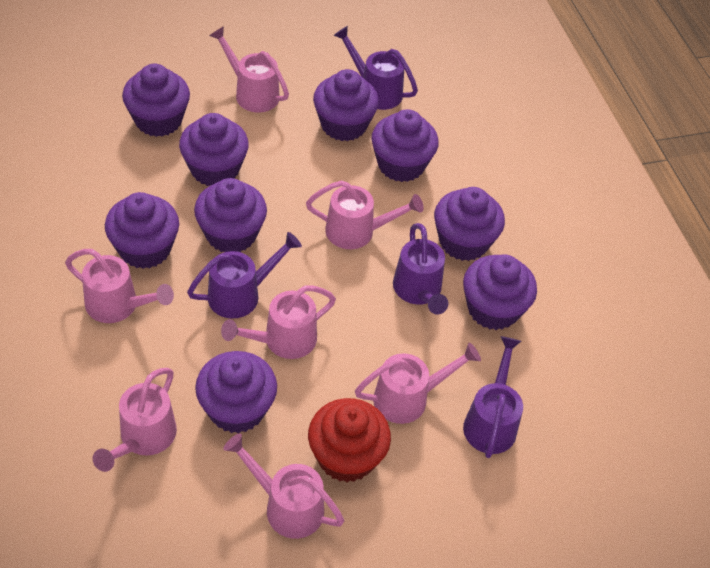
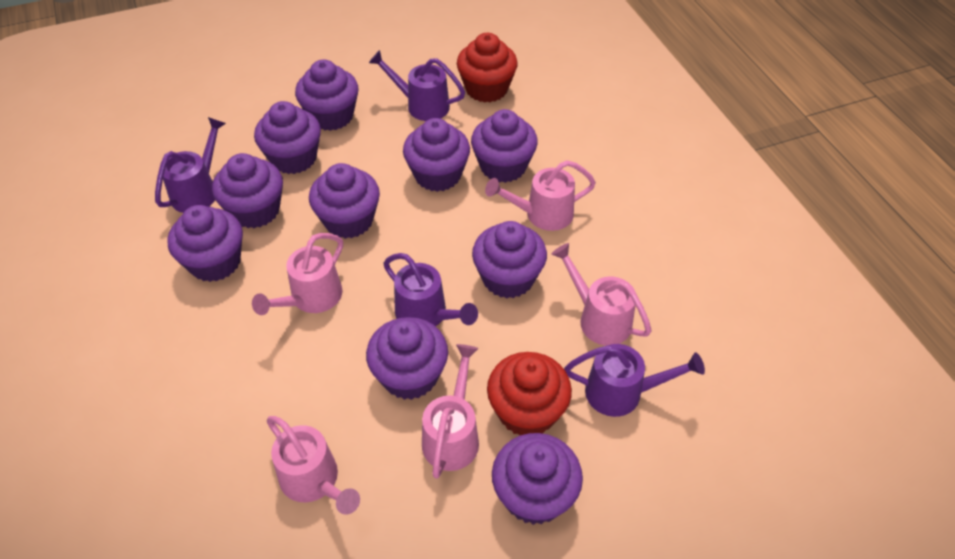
pink watering can: [65,249,174,323] [93,368,177,472] [209,26,289,112] [221,286,336,359] [223,433,344,539] [306,181,424,249] [355,343,481,424] = 7 -> [252,233,343,315] [267,416,360,515] [422,344,479,479] [485,160,596,231] [551,243,652,346] = 5
purple cupcake: [105,192,179,269] [122,64,190,137] [179,113,249,186] [194,178,267,252] [195,351,277,433] [313,69,379,141] [371,109,439,182] [434,187,505,261] [463,254,537,330] = 9 -> [167,205,243,282] [212,153,283,228] [254,101,321,174] [295,60,359,131] [309,163,380,239] [366,317,448,400] [403,118,470,192] [471,109,538,183] [472,221,547,298] [492,433,583,525] = 10
red cupcake: [308,398,391,482] = 1 -> [457,33,518,103] [487,352,572,435] = 2

